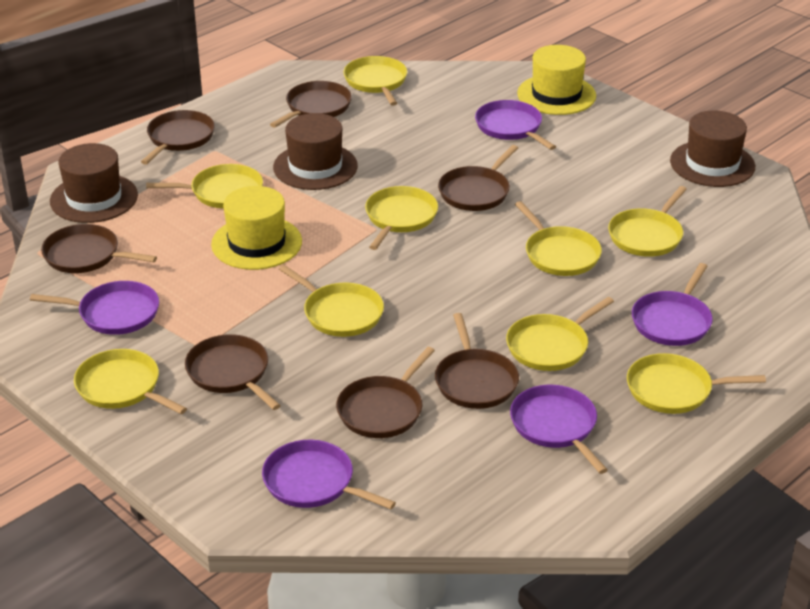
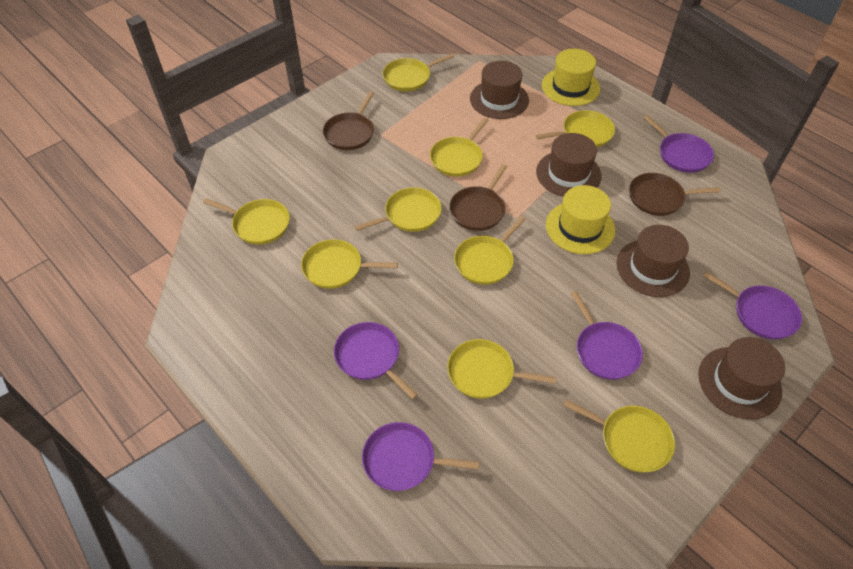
brown hat: [50,143,138,223] [273,113,358,190] [670,111,755,187] = 3 -> [470,61,529,119] [536,133,602,197] [617,225,690,297] [698,337,785,420] = 4
brown pan: [41,224,157,273] [141,110,215,165] [185,334,281,410] [270,81,352,128] [336,347,435,438] [435,313,519,409] [438,145,518,211] = 7 -> [323,91,374,150] [449,164,507,231] [629,173,721,216] = 3

